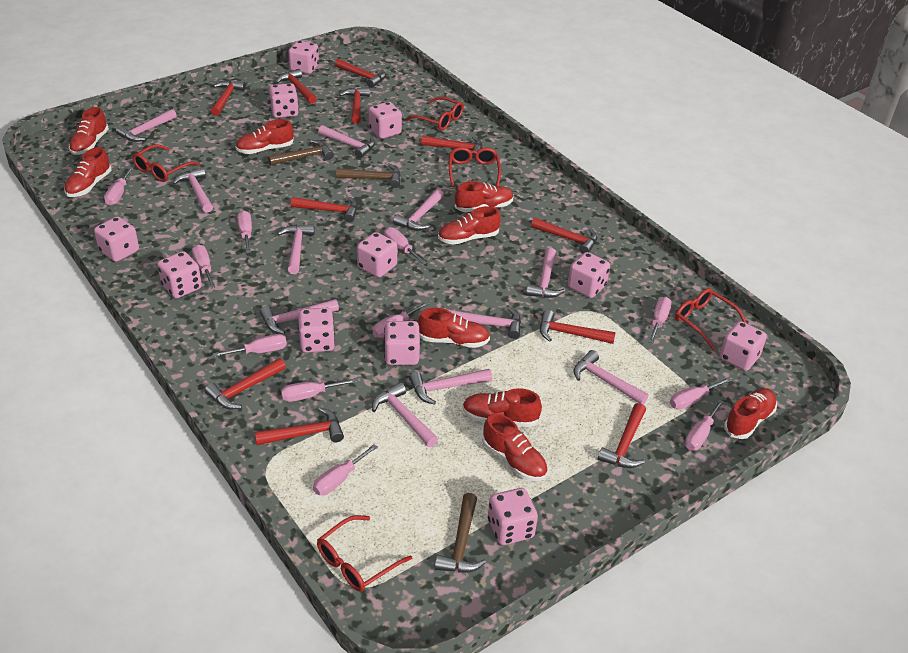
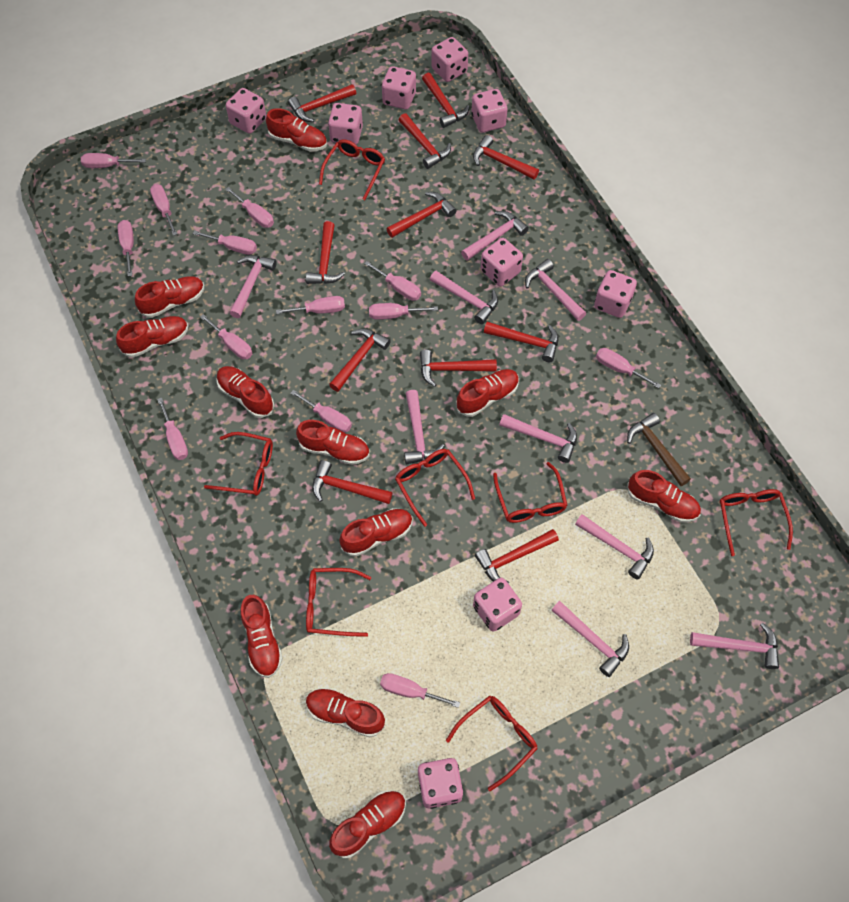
brown hammer: [268,140,334,166] [336,164,400,188] [435,493,486,573] = 3 -> [627,413,691,486] = 1
pink dice: [94,216,139,262] [157,251,202,298] [269,83,299,118] [288,40,319,74] [298,308,335,353] [357,232,397,277] [369,102,402,139] [384,321,420,365] [488,488,538,545] [568,252,610,298] [719,321,767,371] = 11 -> [226,88,266,134] [328,103,363,145] [382,66,416,109] [418,758,463,809] [431,37,468,82] [471,89,507,133] [473,578,522,632] [481,238,523,286] [594,270,637,318] = 9
pink hammer: [116,109,177,142] [173,167,213,212] [260,299,339,334] [277,224,315,274] [318,125,375,158] [372,382,438,447] [393,189,444,231] [409,369,492,405] [447,307,521,339] [526,248,565,298] [574,350,648,404] = 11 -> [230,255,277,318] [404,390,444,465] [430,271,498,324] [461,211,529,261] [499,414,577,463] [525,259,586,321] [551,601,629,677] [575,514,654,579] [690,623,779,669] = 9
pink screwdriver: [104,167,134,206] [192,244,216,289] [213,334,287,357] [237,210,252,253] [281,378,357,402] [313,444,377,495] [373,302,429,338] [384,227,427,265] [649,297,672,343] [670,377,731,410] [685,400,724,450] = 11 -> [81,153,146,168] [118,220,134,276] [150,184,178,236] [157,397,188,460] [193,230,257,255] [200,314,252,359] [225,187,274,228] [276,296,345,314] [291,390,352,433] [364,261,421,301] [369,303,438,320] [380,673,460,708] [596,348,661,389] = 13
red glasses: [132,144,200,182] [317,515,412,592] [405,96,464,130] [449,147,501,187] [675,288,747,351] = 5 -> [204,432,273,496] [306,568,371,637] [319,139,385,200] [395,449,475,527] [446,696,537,791] [493,462,567,523] [719,489,793,556] = 7
red shoe: [64,147,111,197] [69,107,109,155] [236,119,294,154] [418,308,490,348] [438,206,501,245] [455,181,514,212] [462,388,542,427] [482,413,547,481] [724,388,777,439] = 9 -> [116,316,188,358] [135,276,204,318] [216,366,274,418] [240,595,283,678] [266,108,327,152] [296,420,370,465] [306,687,385,737] [329,790,406,858] [339,508,413,557] [456,369,519,417] [627,470,701,522] = 11

